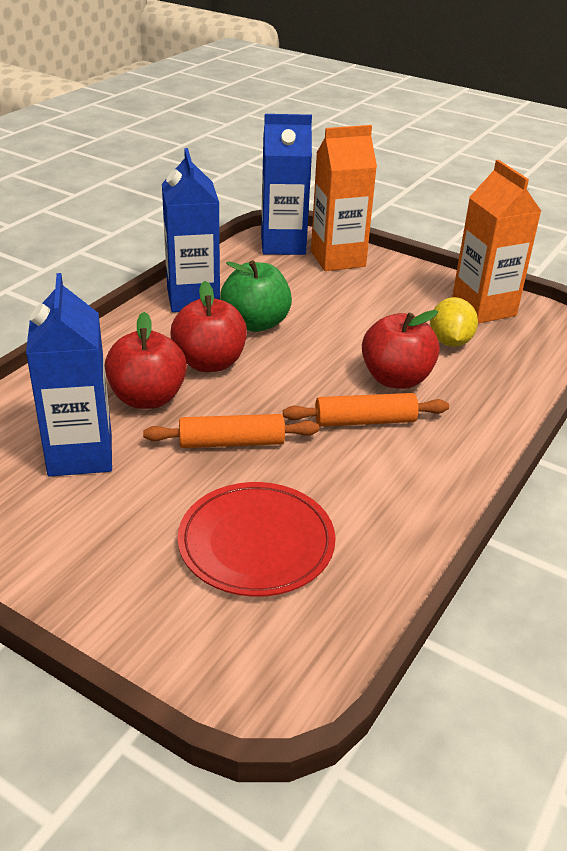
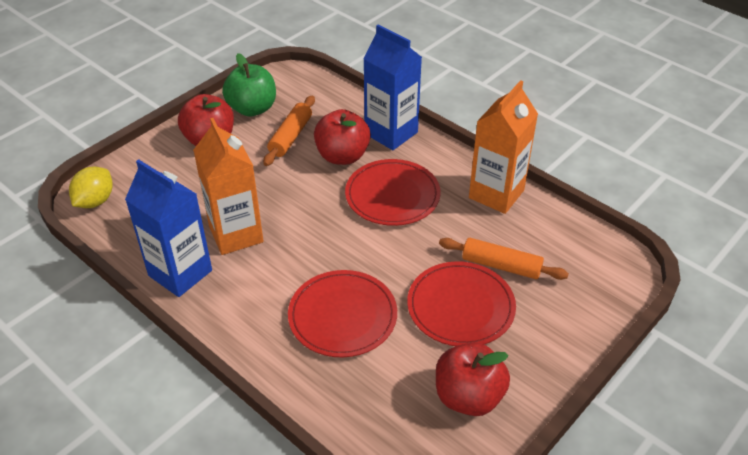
blue carton: [26,273,112,477] [162,148,220,312] [261,114,312,255] = 3 -> [125,159,212,297] [363,25,422,150] = 2
red plate: [178,482,336,597] = 1 -> [288,270,397,357] [345,159,441,226] [407,261,516,346] = 3

